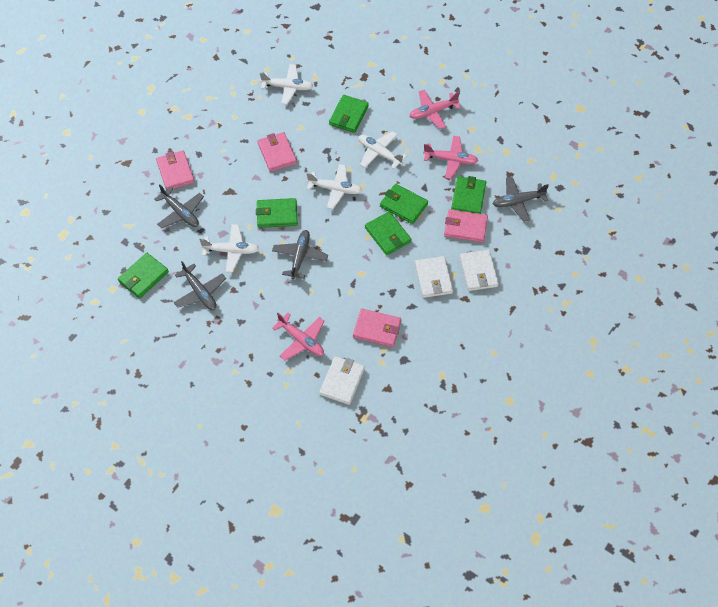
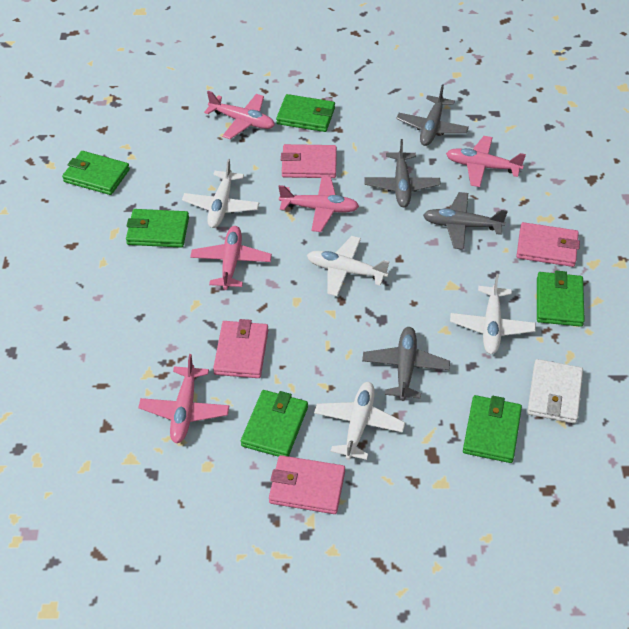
pink plane: [272,313,325,360] [409,89,461,129] [423,136,478,179] = 3 -> [138,354,229,443] [190,226,272,290] [204,91,275,139] [279,176,359,232] [446,136,526,187] = 5
white wallet: [320,356,365,405] [415,256,453,298] [460,250,499,291] = 3 -> [527,359,583,424] = 1

